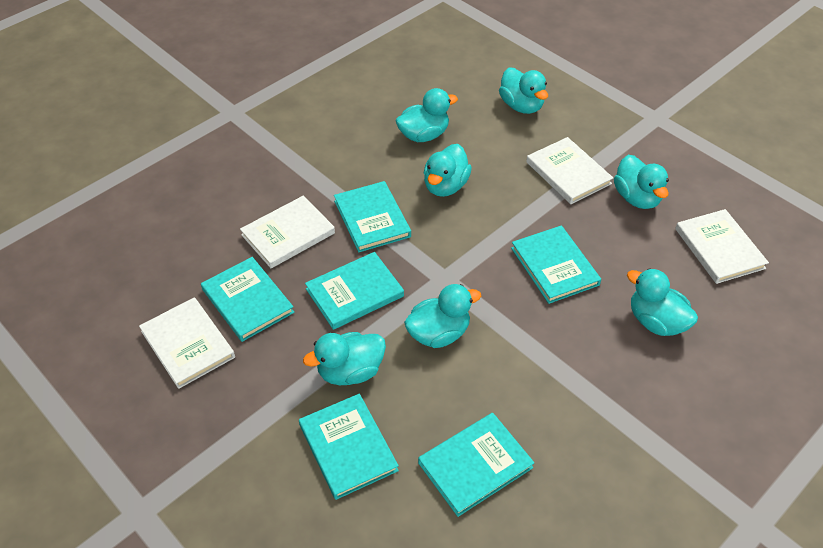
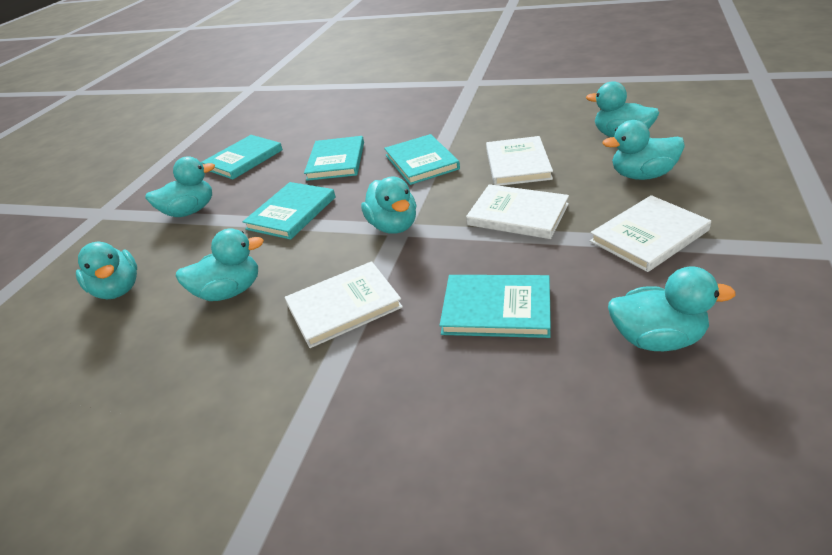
turquoise book: [201,257,294,342] [299,394,399,500] [305,252,404,330] [334,181,411,252] [418,413,534,517] [511,225,601,304] = 6 -> [201,135,283,180] [243,182,336,240] [304,136,364,181] [384,134,460,185] [439,275,551,338] = 5

